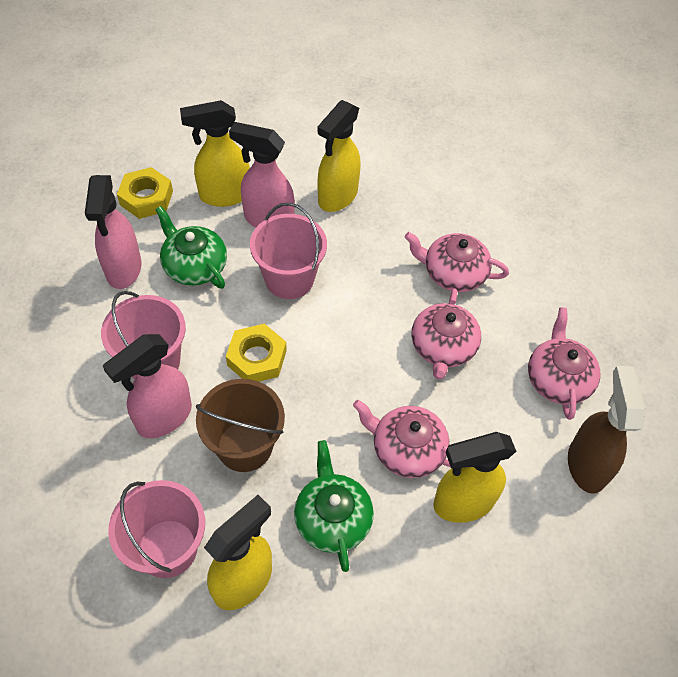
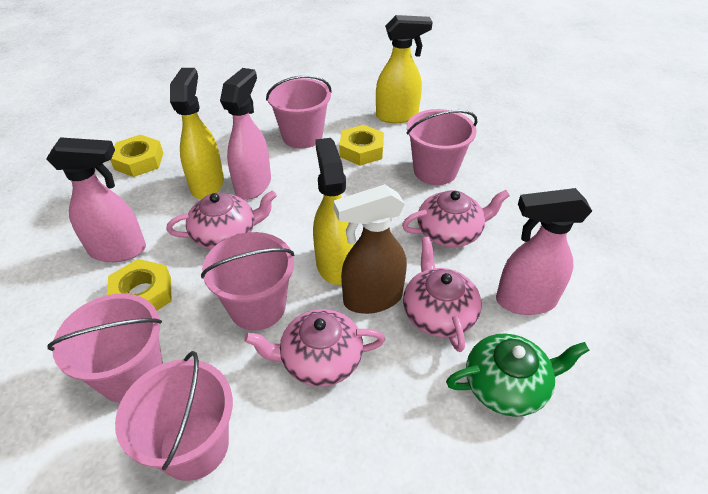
brown bucket: [196,379,285,472] = 1 -> none = 0
green teapot: [155,206,227,289] [294,440,374,572] = 2 -> [446,334,590,417] = 1
pink bucket: [101,291,186,379] [108,480,205,578] [250,203,327,299] = 3 -> [47,293,163,403] [115,351,233,481] [201,232,295,331] [266,75,332,149] [407,109,477,185] = 5
yellow nut: [117,167,173,219] [226,324,287,382] = 2 -> [107,259,171,311] [110,135,163,177] [339,125,384,166] = 3
yellow spray bottle: [180,100,250,207] [204,495,272,610] [317,100,360,212] [433,432,516,523] = 4 -> [170,68,224,199] [313,138,354,285] [376,15,433,123] = 3

